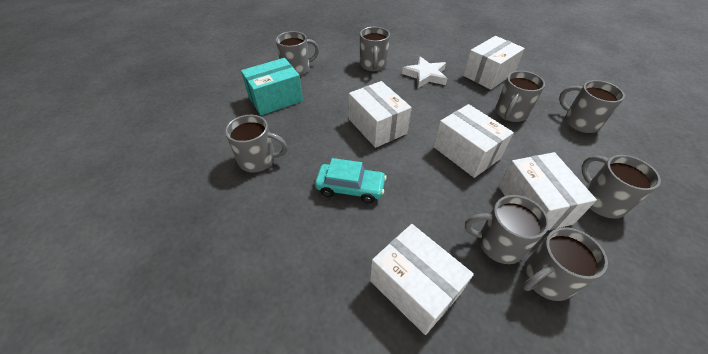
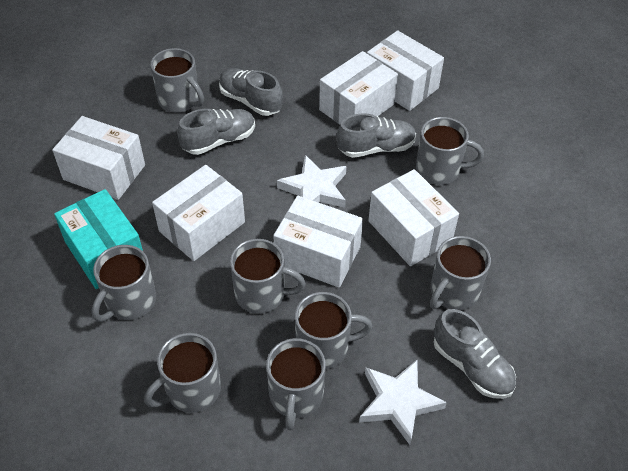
grey shoe: none = 0 -> [177,109,255,155] [219,68,283,116] [337,113,416,158] [434,309,516,399] = 4
turquoise car: [315,158,387,203] = 1 -> none = 0
white box: [349,81,412,148] [370,224,474,335] [434,104,514,178] [463,36,525,90] [498,152,597,230] = 5 -> [52,116,145,200] [152,165,245,261] [273,196,363,287] [319,51,398,124] [367,30,444,111] [368,169,459,266] = 6
white star: [402,56,447,88] = 1 -> [277,155,346,208] [359,360,447,445] = 2

